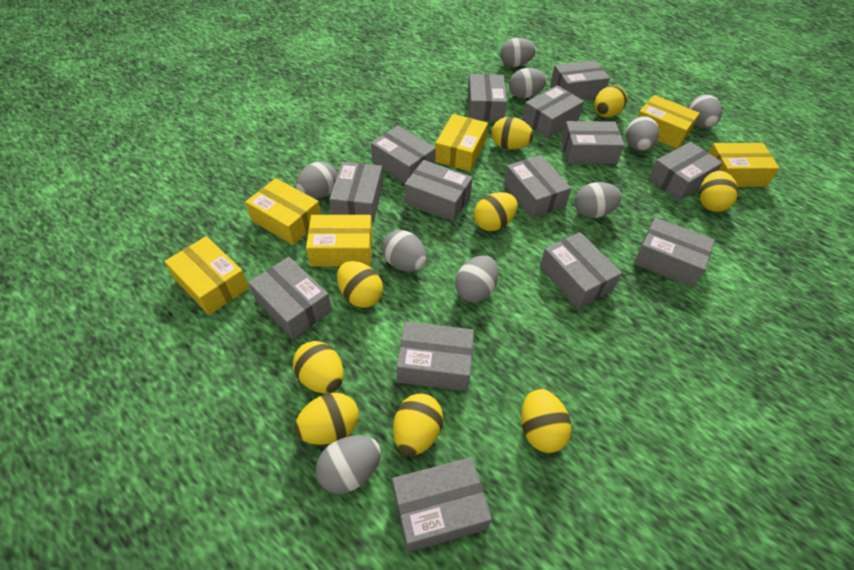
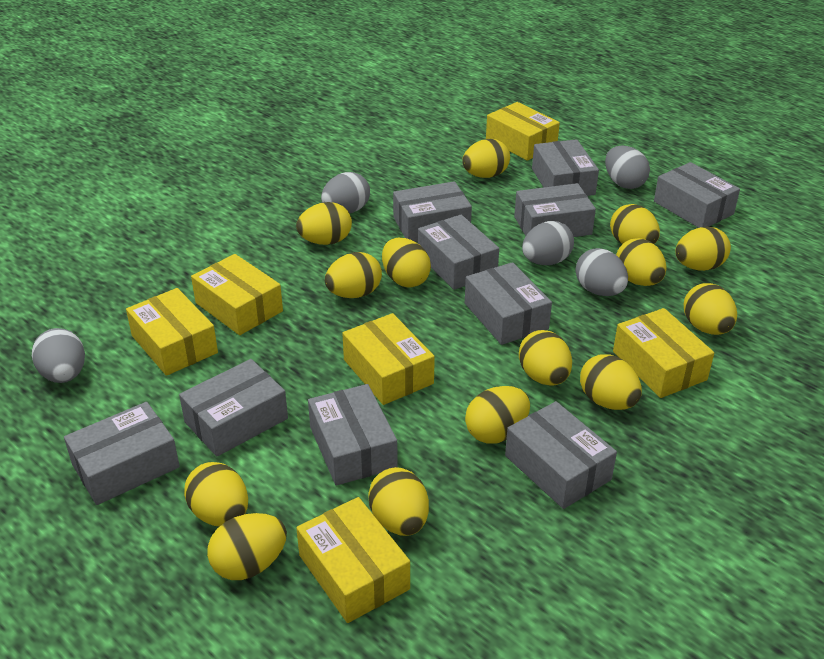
grey box: [248,257,332,339] [329,162,383,223] [371,126,436,183] [392,457,492,552] [397,322,474,391] [404,160,473,221] [468,74,507,121] [504,155,572,219] [522,85,584,138] [540,232,622,309] [550,60,610,100] [561,121,624,164] [634,217,715,287] [648,142,723,201] = 14 -> [64,402,180,505] [179,359,288,457] [308,384,398,486] [393,181,472,242] [418,215,499,290] [465,262,552,345] [505,401,617,509] [514,183,596,237] [532,139,599,196] [654,162,740,228] = 10
grey egg: [296,162,337,199] [316,435,381,494] [382,230,427,272] [455,255,499,302] [500,38,536,67] [509,68,547,99] [575,182,622,218] [626,116,659,151] [688,94,722,128] = 9 -> [32,328,85,383] [321,172,370,213] [522,221,574,265] [575,248,628,296] [605,146,650,189] = 5
yellow egg: [293,341,344,393] [295,393,359,445] [337,261,383,308] [393,393,443,456] [474,192,518,231] [492,117,534,150] [521,388,571,453] [594,85,627,117] [699,171,738,212] = 9 -> [184,462,248,527] [207,513,287,580] [296,202,352,245] [325,252,382,298] [368,467,429,536] [382,238,431,287] [462,139,510,178] [465,386,530,444] [519,330,572,386] [580,354,642,410] [610,204,660,244] [616,238,667,286] [675,226,731,271] [684,283,737,335] = 14

